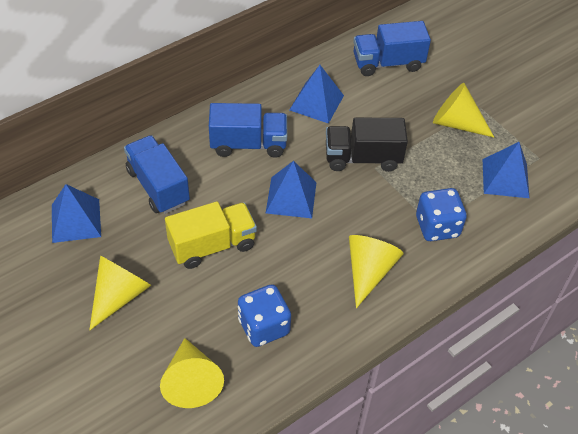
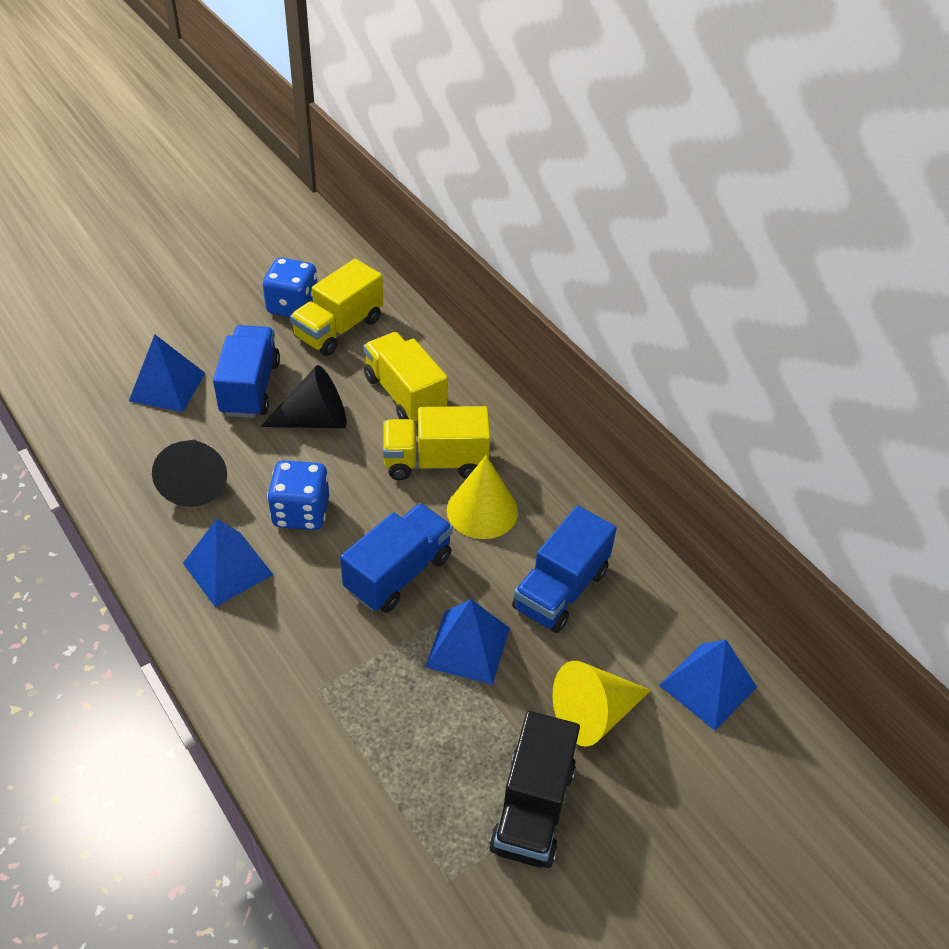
black cone: none = 0 -> [152,440,227,507] [261,365,347,428] = 2
yellow cone: [89,256,152,330] [160,338,224,408] [349,235,404,308] [433,83,494,137] = 4 -> [447,455,518,539] [552,661,651,747] = 2
yellow truck: [165,201,257,269] = 1 -> [290,259,383,356] [363,332,448,424] [383,406,490,480] = 3

